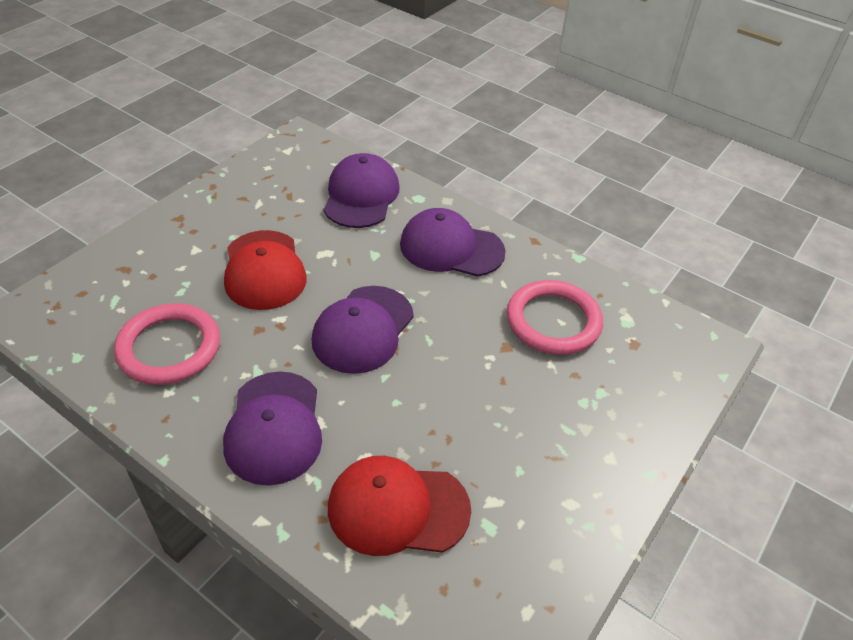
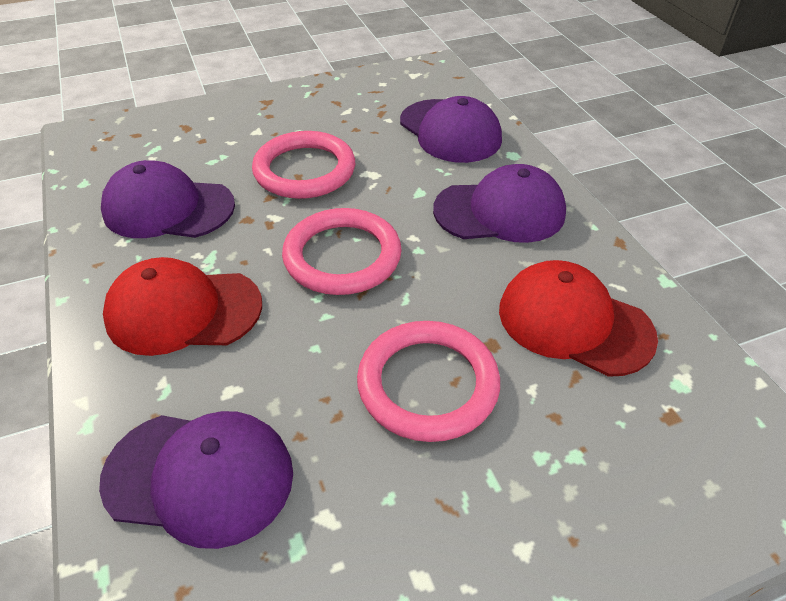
pink ring: [114,303,220,385] [507,280,603,355] = 2 -> [252,131,355,199] [282,208,402,295] [357,321,500,442] = 3

